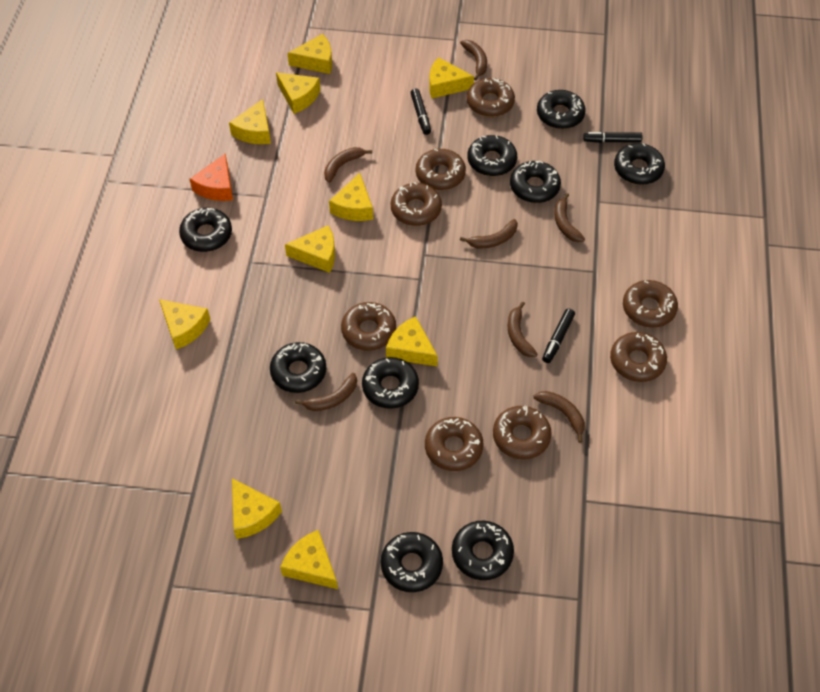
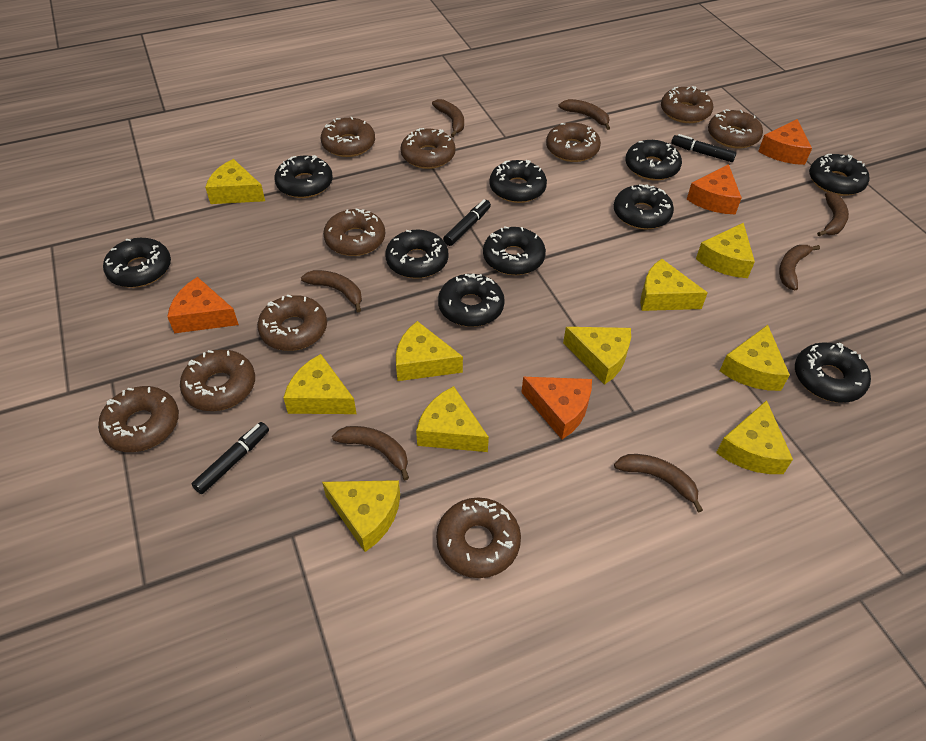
black donut: [179,208,232,252] [270,342,326,393] [362,357,419,409] [381,532,443,592] [452,521,514,580] [467,135,517,176] [510,161,561,203] [537,90,586,129] [614,143,665,185] = 9 -> [103,238,171,288] [274,155,333,198] [385,230,448,278] [438,274,505,327] [483,226,546,275] [489,160,547,203] [614,184,674,230] [625,140,682,181] [795,342,871,403] [809,154,869,196] = 10
brown donut: [341,302,396,351] [390,182,442,226] [416,149,466,190] [425,417,484,471] [467,78,515,117] [493,406,552,459] [610,332,667,382] [623,280,678,328] = 8 -> [98,386,179,452] [180,349,255,411] [257,294,327,351] [321,117,375,157] [323,208,385,256] [401,128,456,169] [436,497,521,578] [546,122,601,162] [661,86,713,123] [708,109,763,149] = 10
orange cheese: [190,154,233,201] = 1 -> [167,277,239,333] [521,377,592,439] [687,164,742,214] [758,119,812,165] = 4

